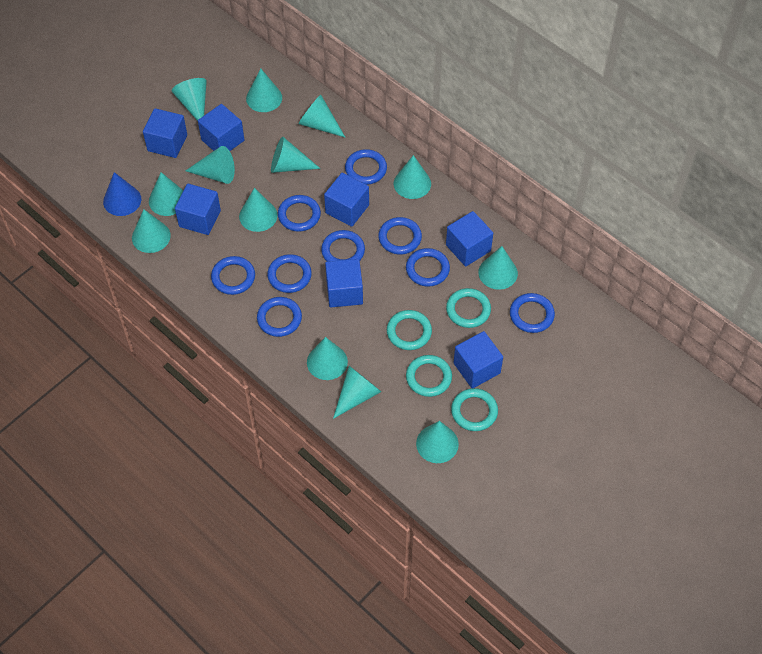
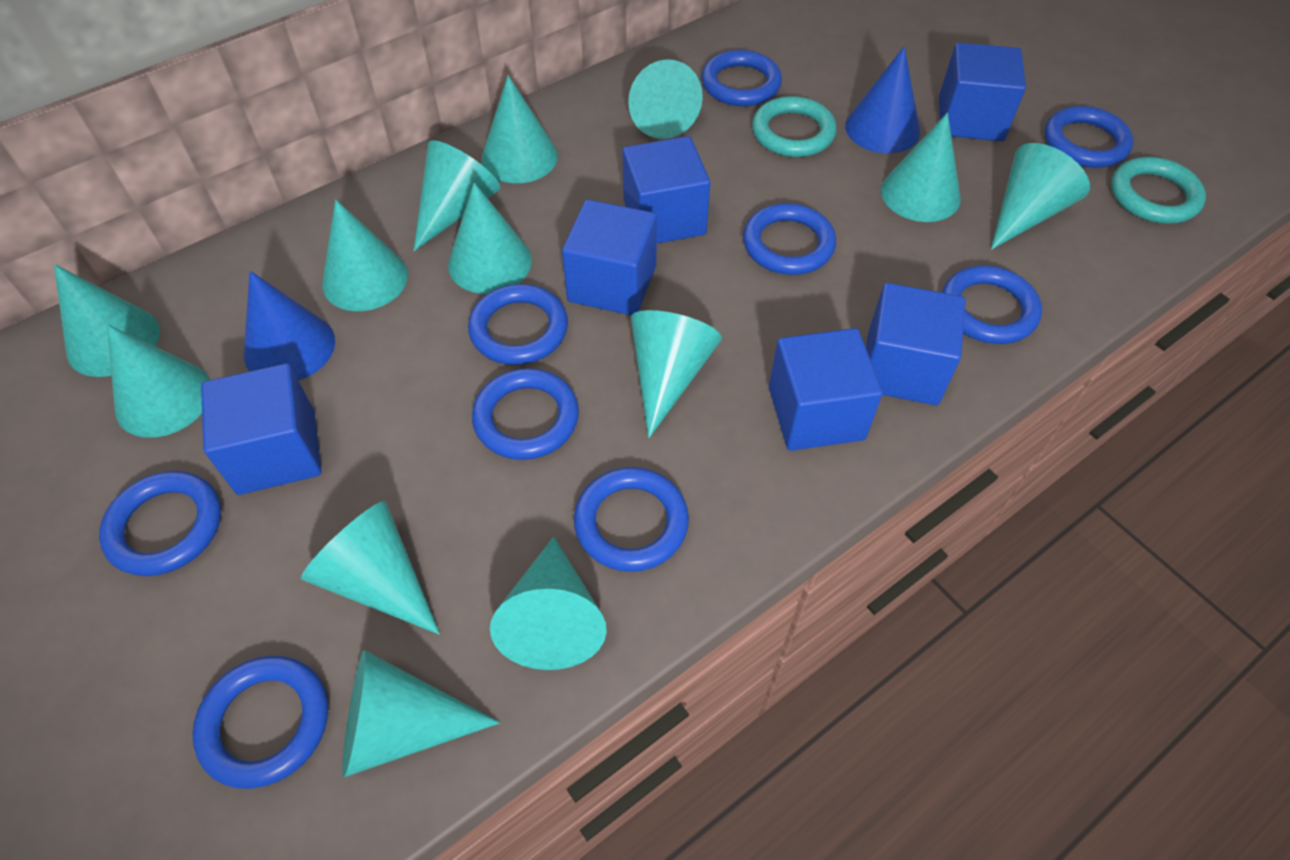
blue cone: [103,172,141,216] = 1 -> [244,271,335,381] [845,46,920,154] = 2
blue cube: [143,108,187,158] [175,184,221,235] [198,104,244,151] [324,173,369,227] [325,259,363,307] [446,211,493,266] [453,331,503,388] = 7 -> [201,363,322,495] [562,199,657,315] [622,136,710,244] [769,328,883,451] [866,283,966,405] [939,42,1026,141] = 6
turquoise ring: [387,310,432,350] [406,355,452,397] [446,288,491,328] [451,388,498,431] = 4 -> [752,96,837,157] [1111,157,1206,224] = 2

